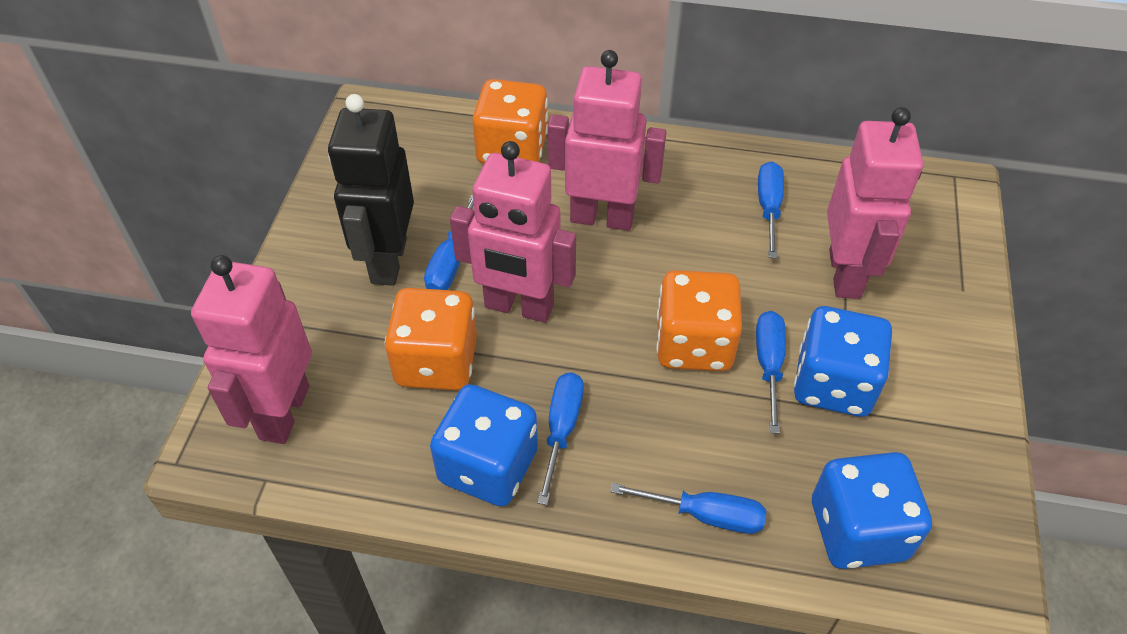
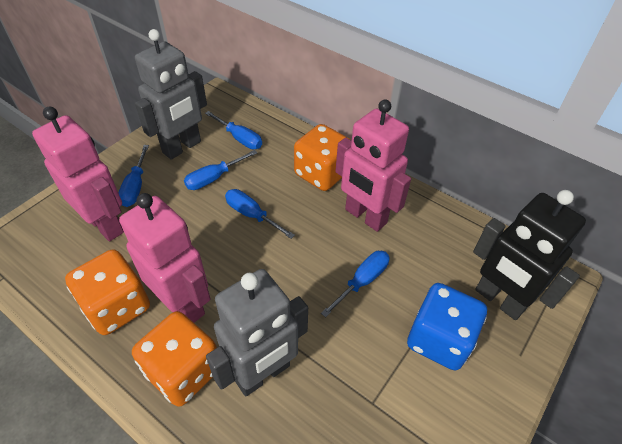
blue dice: [430,384,538,506] [794,306,892,417] [812,452,932,569] = 3 -> [407,283,487,370] = 1
grey robot: none = 0 -> [135,29,207,160] [206,269,308,396] = 2
pink robot: [191,255,312,444] [450,141,576,323] [548,50,666,231] [827,107,923,299] = 4 -> [32,107,124,241] [119,193,211,323] [335,100,411,232] = 3

